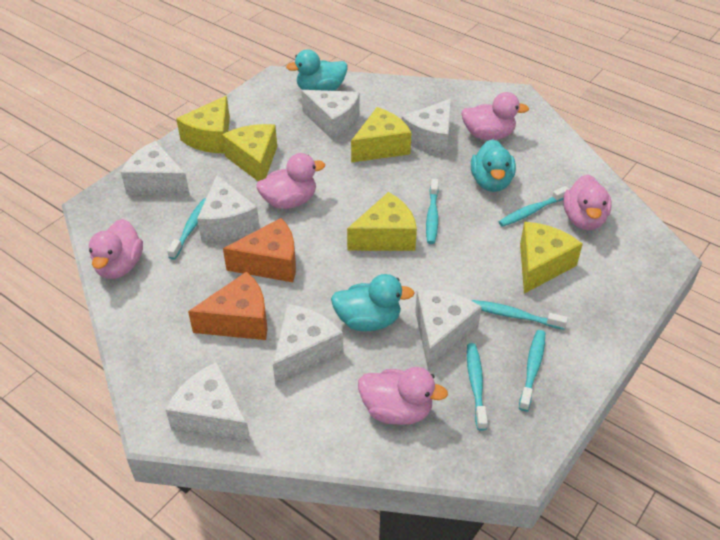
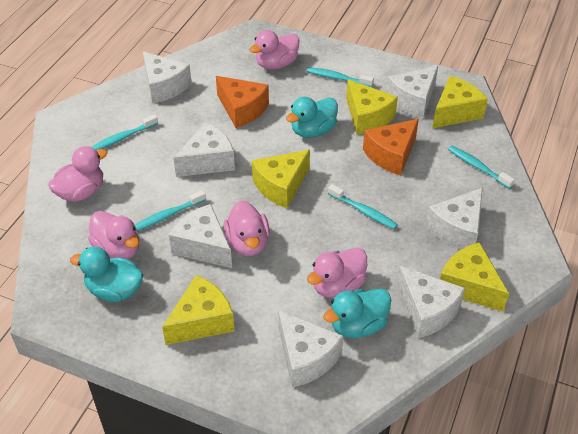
turquoise toothbrush: [167,198,206,260] [426,179,439,244] [467,343,488,431] [472,300,568,330] [499,186,570,227] [519,330,545,411] = 6 -> [92,114,158,150] [135,190,206,231] [306,67,374,87] [328,184,398,229] [448,146,515,189] = 5

